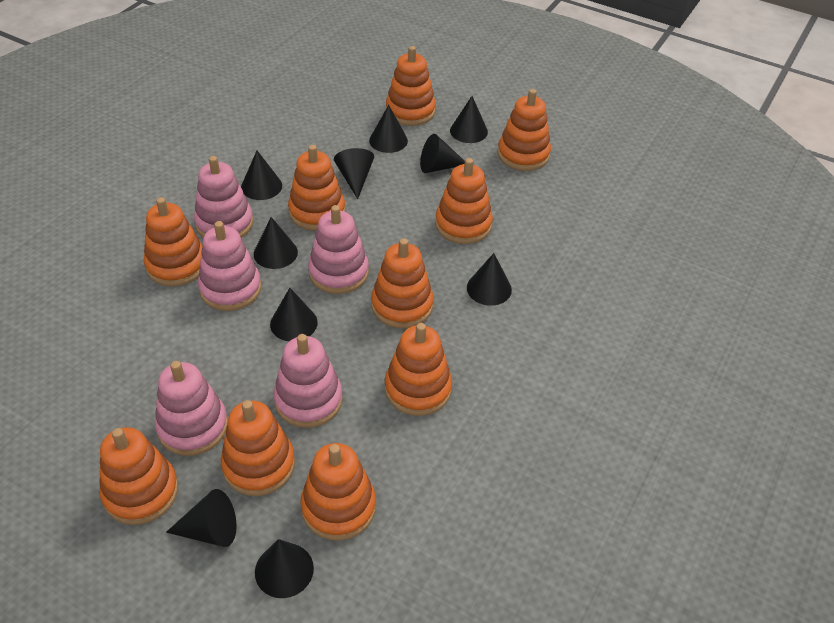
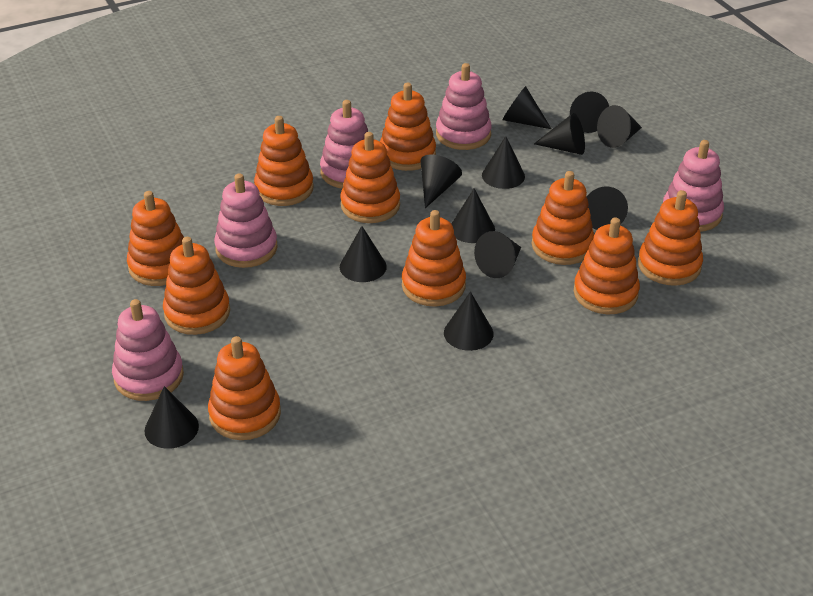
black cone: [166,489,237,547] [241,151,282,200] [254,217,298,269] [255,539,314,598] [270,288,318,341] [334,148,374,199] [369,105,408,153] [420,134,465,173] [450,96,488,143] [467,253,512,306] = 10 -> [144,386,199,449] [340,226,387,282] [421,154,462,208] [444,292,494,351] [451,188,495,243] [474,231,521,278] [482,136,525,189] [502,86,551,129] [534,113,585,155] [570,91,609,133] [587,187,628,230] [597,105,642,148] = 12

